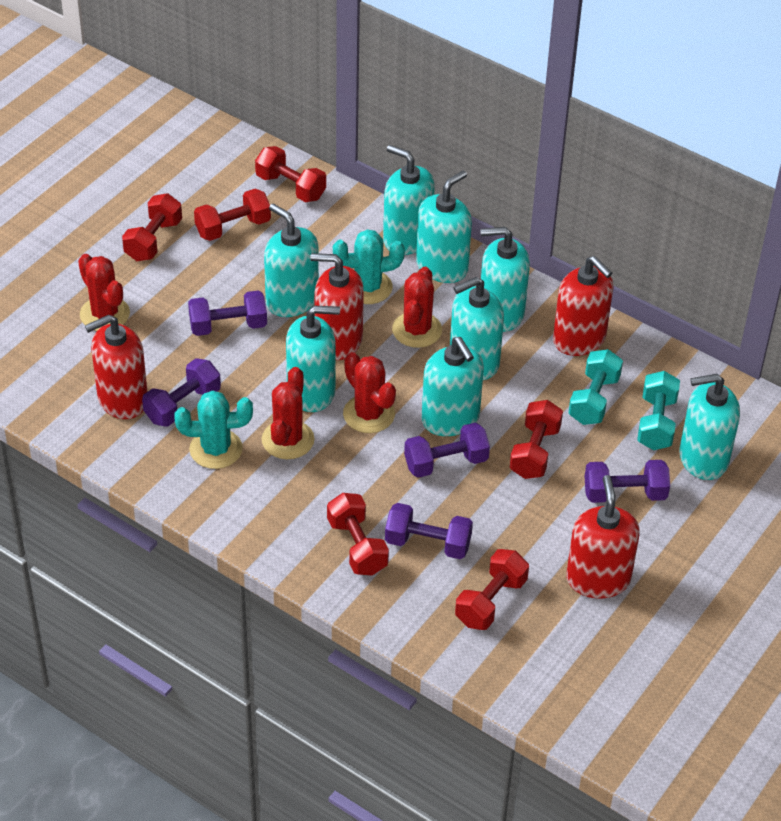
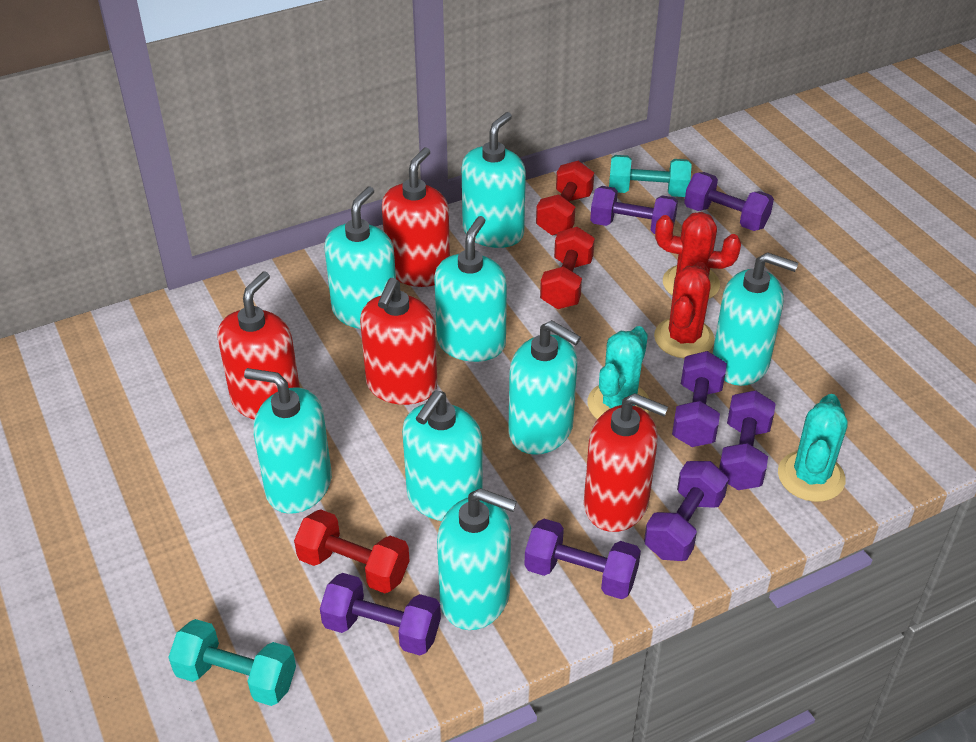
purple dumbbell: [142,358,221,427] [188,290,267,336] [385,503,473,559] [404,423,490,478] [584,460,670,503] = 5 -> [320,573,441,655] [524,519,641,599] [590,186,678,234] [644,461,729,561] [672,351,727,447] [684,172,774,231] [719,390,776,490] = 7
red cactus: [78,254,130,331] [262,367,315,459] [343,352,396,433] [392,267,442,348] = 4 -> [654,262,715,358] [655,212,741,299] = 2
red dumbbell: [122,193,182,261] [194,189,271,241] [255,146,326,202] [327,493,389,575] [455,549,529,630] [510,400,563,479] = 6 -> [294,509,410,593] [536,161,594,235] [540,227,595,309] = 3

